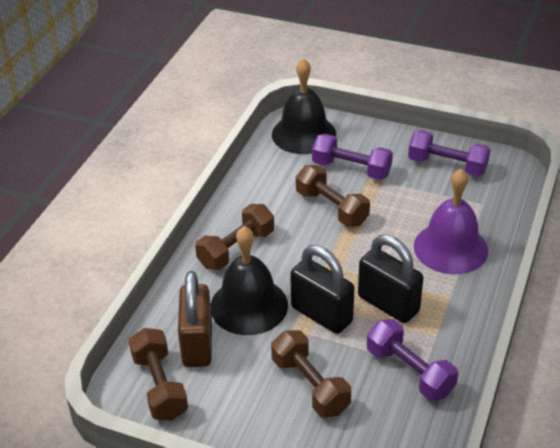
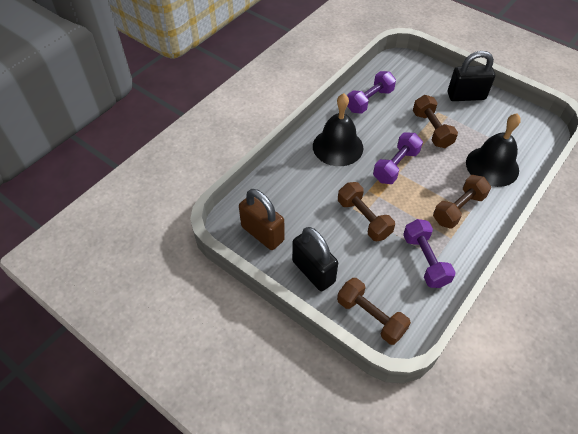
purple bell: [414,169,488,274] = 1 -> none = 0

